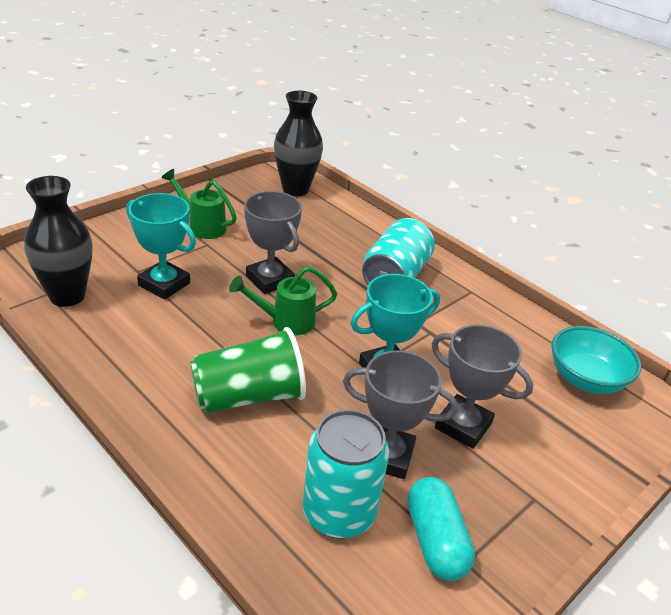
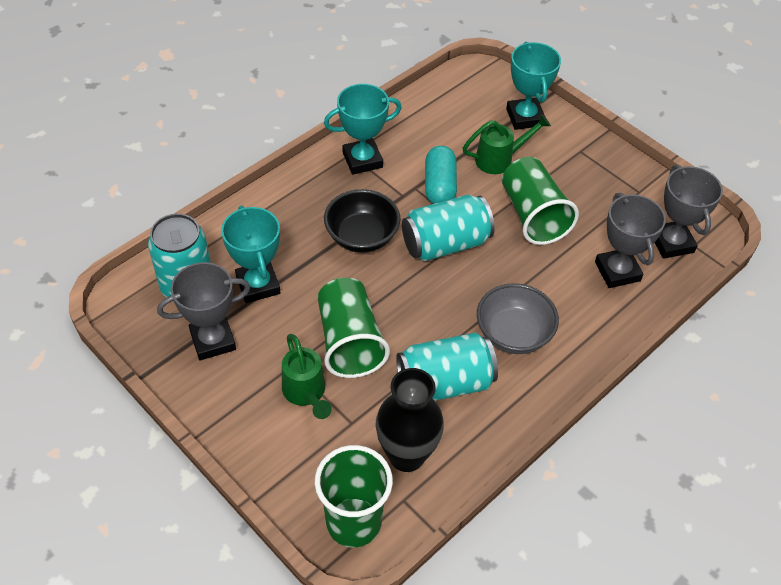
black bowl: none = 0 -> [324,189,401,253] = 1
black vase: [24,176,92,307] [274,91,323,196] = 2 -> [375,368,444,472] = 1
green cup: [190,327,306,413] = 1 -> [315,445,393,547] [318,278,390,378] [502,157,579,245] = 3
grey bowl: none = 0 -> [477,283,559,354] = 1
turquoise bowl: [552,326,641,394] = 1 -> none = 0
turquoise can: [303,410,389,538] [362,218,435,285] = 2 -> [148,214,211,297] [396,332,498,401] [402,195,495,261] = 3
turquoise trophy: [126,193,196,300] [350,274,440,368] = 2 -> [221,206,280,303] [324,84,402,175] [506,42,561,130] = 3

